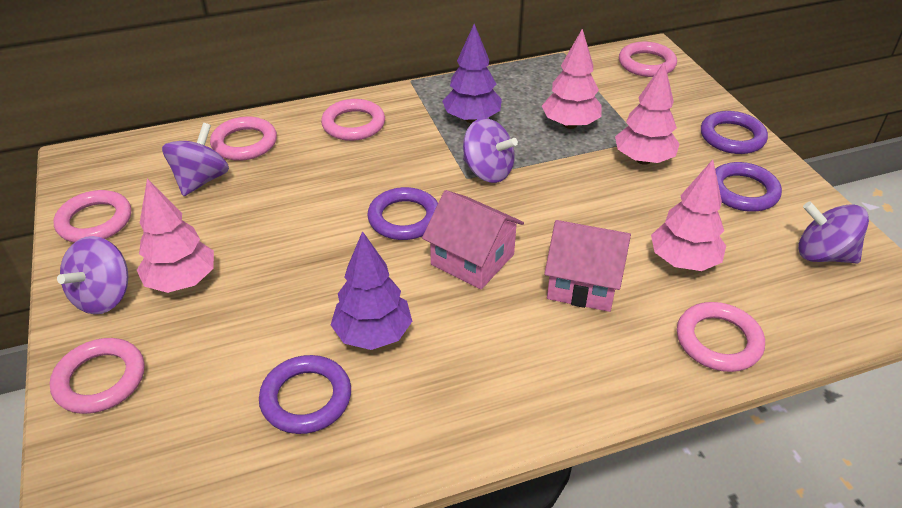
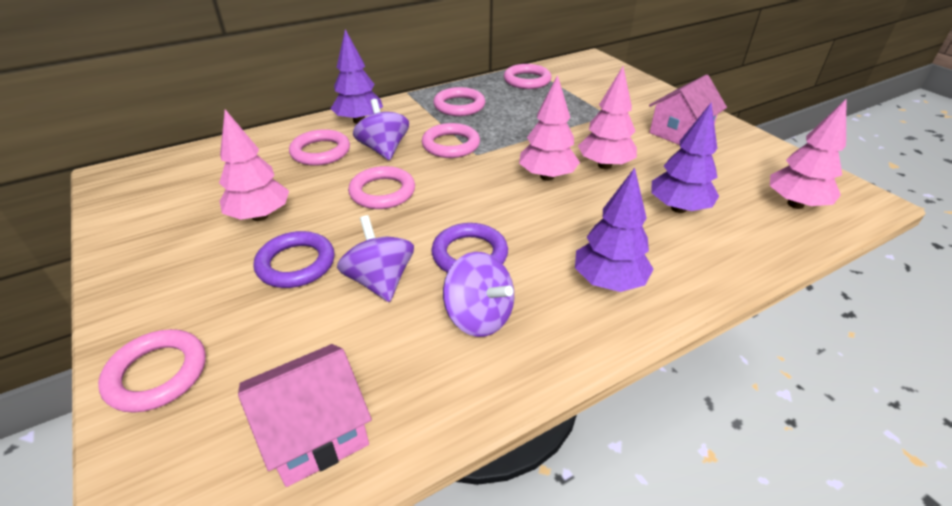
purple ring: [259,355,351,434] [367,187,438,240] [701,111,768,154] [715,162,782,212] = 4 -> [254,231,334,288] [431,223,508,273] = 2
purple spinning top: [57,236,128,314] [162,123,229,196] [463,118,518,183] [798,202,869,263] = 4 -> [337,215,414,302] [353,99,409,160] [443,252,514,337] = 3
purple tree: [331,231,412,350] [442,24,502,123] = 2 -> [331,29,383,124] [575,168,653,292] [652,103,719,213] = 3

